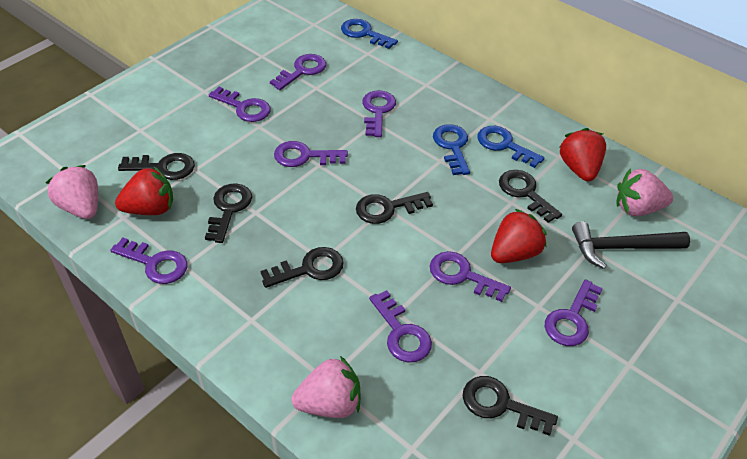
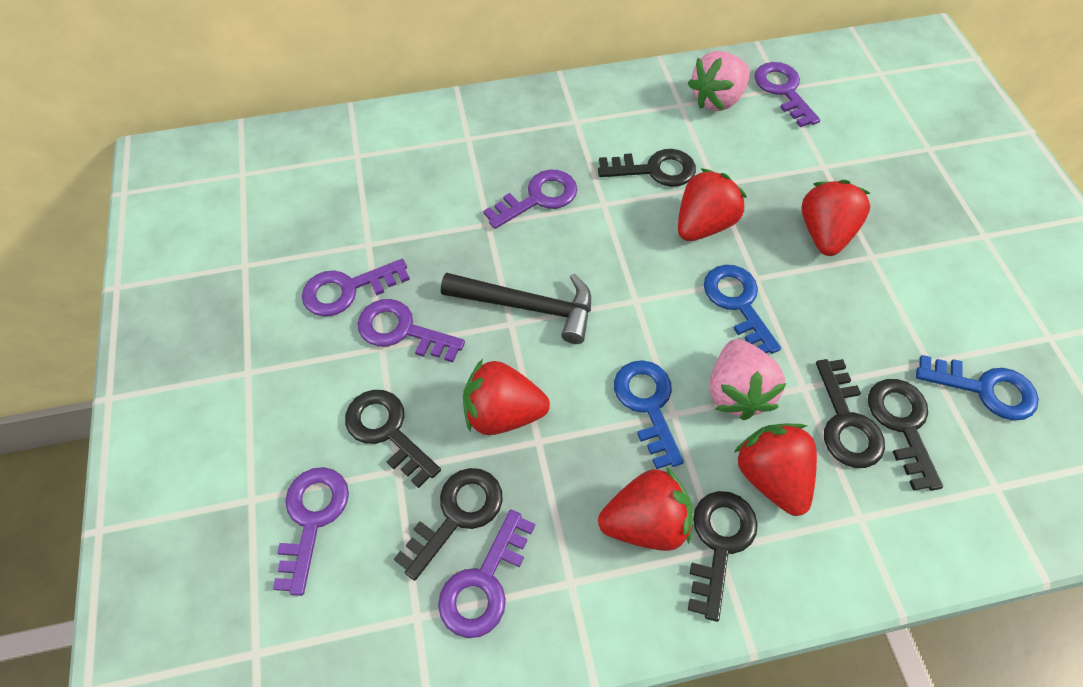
pink strawberry: [46,165,98,219] [291,356,361,418] [616,168,673,216] = 3 -> [688,51,750,111] [710,339,787,420] = 2
purple key: [110,238,188,284] [209,87,271,122] [270,54,326,90] [274,141,348,167] [362,90,396,137] [369,290,432,362] [430,251,511,302] [545,279,603,346] = 8 -> [273,467,349,596] [302,259,410,317] [358,299,465,363] [438,510,535,638] [483,170,577,229] [754,62,820,127] = 6
red strawberry: [115,166,173,215] [491,209,547,263] [559,128,606,181] = 3 -> [463,359,550,435] [598,467,693,551] [678,168,747,241] [734,424,817,516] [801,180,870,256] = 5

